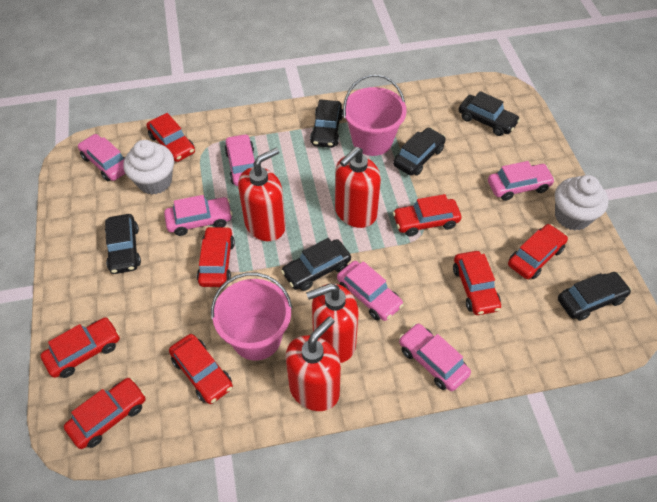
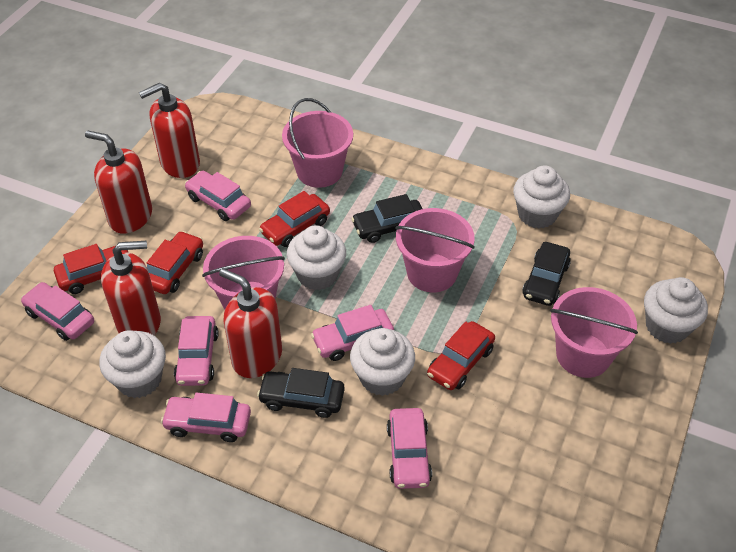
black car: [105,214,141,274] [281,238,351,291] [310,99,343,148] [393,127,446,176] [459,91,520,136] [558,272,631,321] = 6 -> [257,368,345,418] [351,194,423,243] [522,242,571,306] = 3
pink bucket: [211,272,292,361] [343,74,407,156] = 2 -> [202,236,285,310] [282,98,353,188] [395,208,475,292] [550,287,638,378] = 4
red car: [40,317,120,378] [64,378,146,449] [146,113,195,162] [169,334,233,404] [197,226,235,287] [393,194,461,236] [453,251,501,315] [508,224,568,279] = 8 -> [54,244,129,294] [147,231,203,294] [259,191,330,247] [427,321,495,390] = 4
white cupcake: [123,140,174,195] [555,175,608,230] = 2 -> [99,330,166,398] [287,225,346,290] [350,328,415,396] [513,166,570,229] [644,277,708,344] = 5

